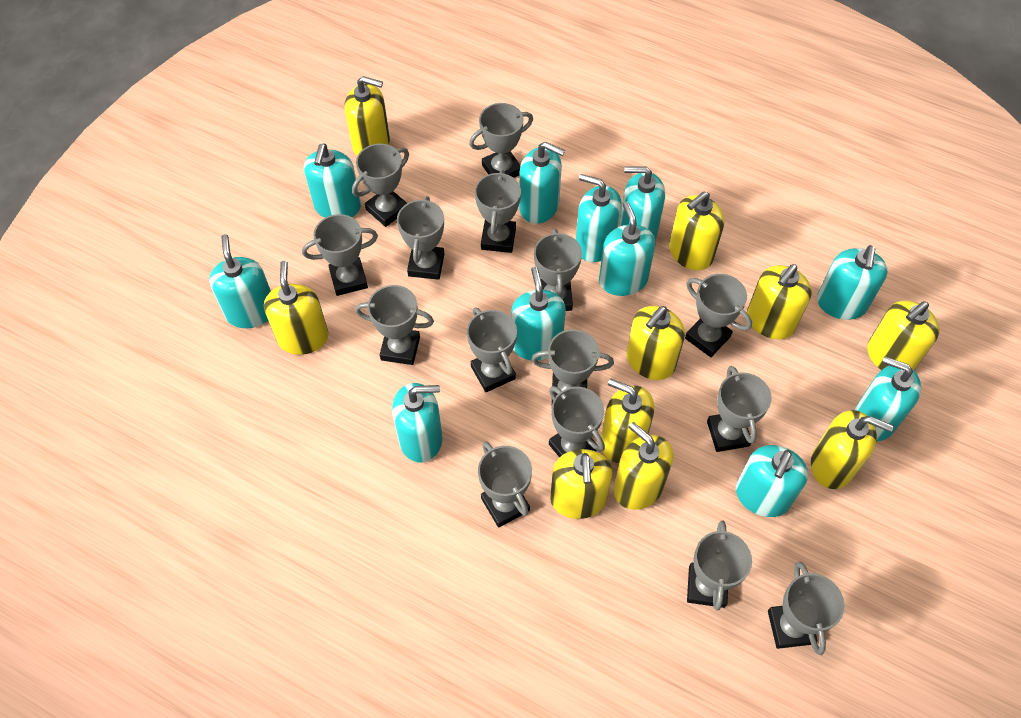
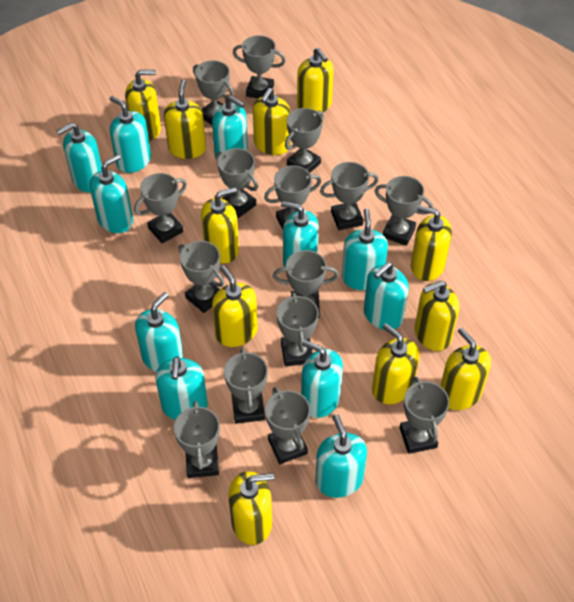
yellow soap dispenser: [264,261,329,355] [344,76,390,156] [550,449,612,519] [601,378,654,463] [614,422,673,510] [626,306,685,380] [669,192,725,270] [747,264,812,339] [811,410,894,489] [867,301,939,370] = 10 -> [125,70,161,141] [164,80,206,159] [201,187,239,263] [212,265,258,347] [228,471,274,545] [253,88,291,155] [297,48,334,112] [372,323,419,404] [411,205,452,281] [415,281,459,351] [440,328,491,410] = 11

